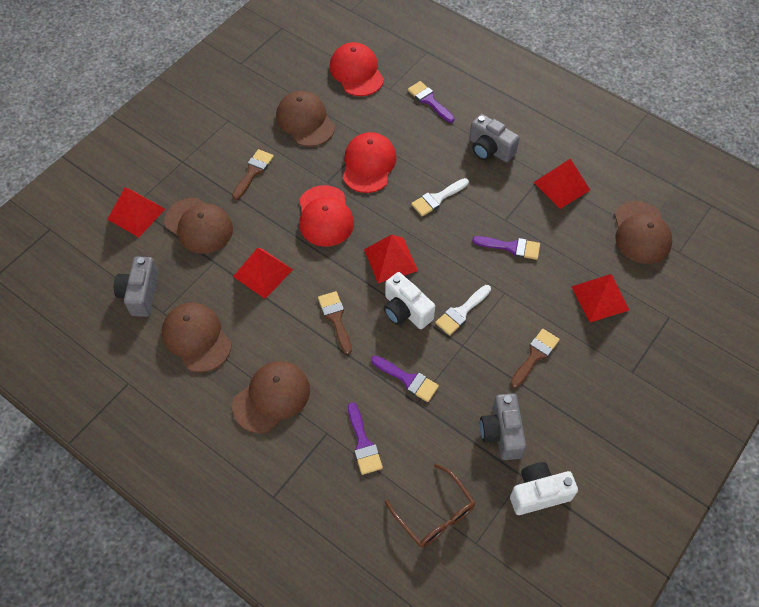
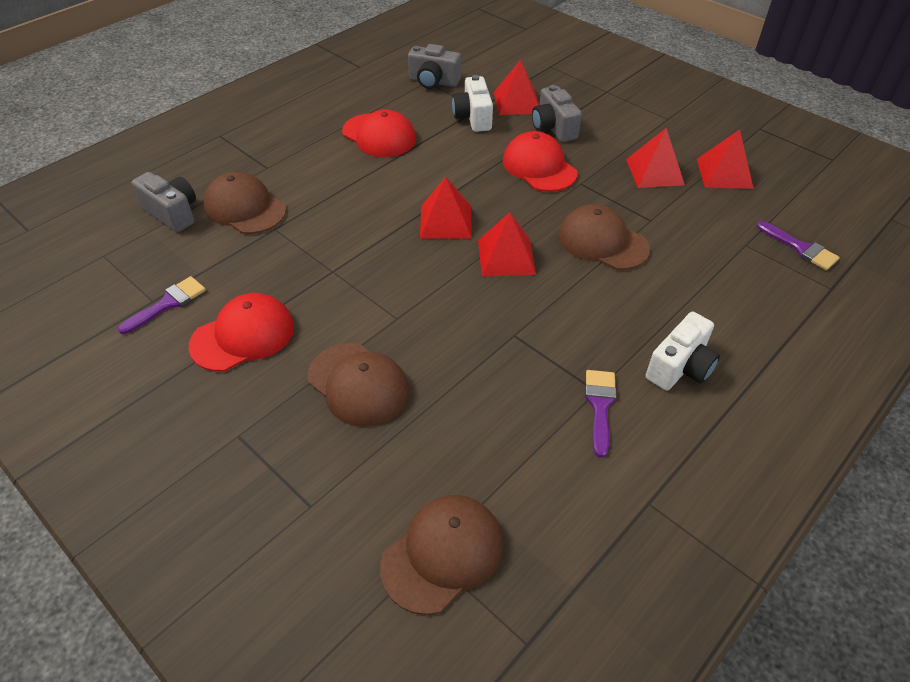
brown brush: [232,149,274,200] [318,291,352,355] [510,329,560,388] = 3 -> none = 0
brown cap: [162,303,232,372] [164,198,233,254] [232,361,310,433] [276,91,335,147] [614,201,673,264] = 5 -> [203,172,286,234] [308,343,409,427] [380,495,503,615] [558,204,650,270] = 4
brown glasses: [385,463,476,548] = 1 -> none = 0
purple brush: [348,402,383,475] [371,356,439,402] [408,81,455,123] [472,236,540,260] = 4 -> [118,276,206,334] [585,370,617,458] [757,221,840,270] = 3
white brush: [411,178,469,216] [435,285,491,335] = 2 -> none = 0

